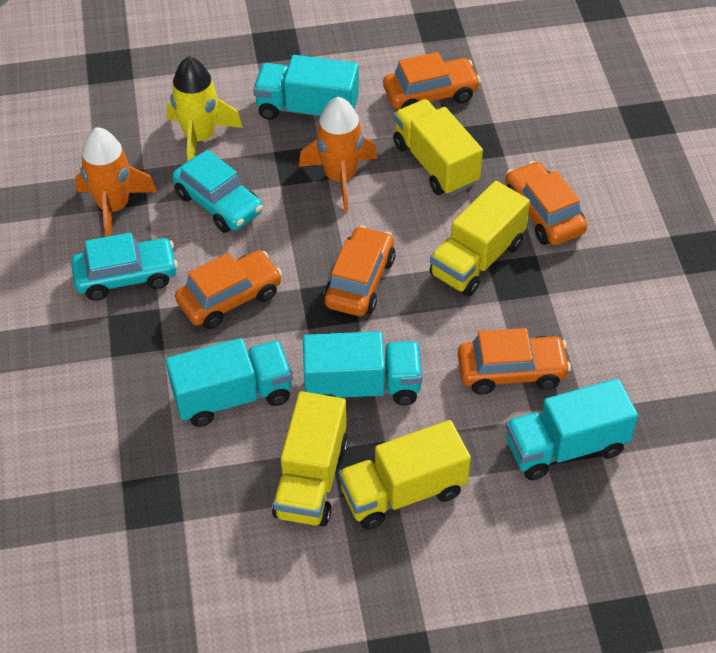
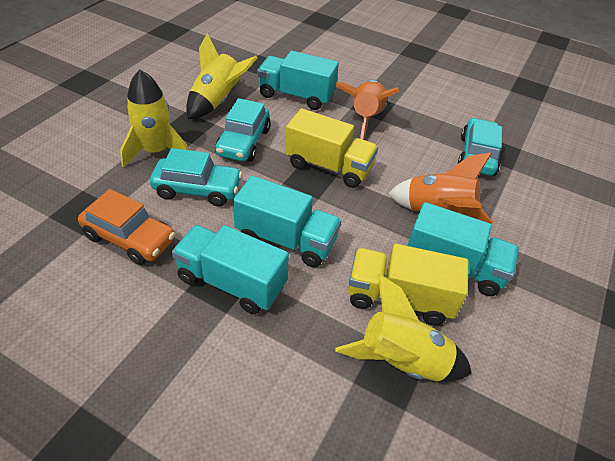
orange car: [175,250,282,329] [323,226,396,316] [383,52,481,109] [458,328,571,395] [505,161,587,245] = 5 -> [78,189,175,265] = 1
turquoise car: [71,232,178,301] [172,150,263,233] = 2 -> [150,148,242,207] [215,98,271,162] [458,118,502,176] = 3
yellow rocket: [167,57,243,161] = 1 -> [120,70,188,168] [186,33,258,119] [335,274,472,382] = 3
yellow truck: [272,391,348,527] [339,420,471,529] [393,99,483,196] [429,181,530,297] = 4 -> [285,108,378,188] [348,244,468,325] = 2

